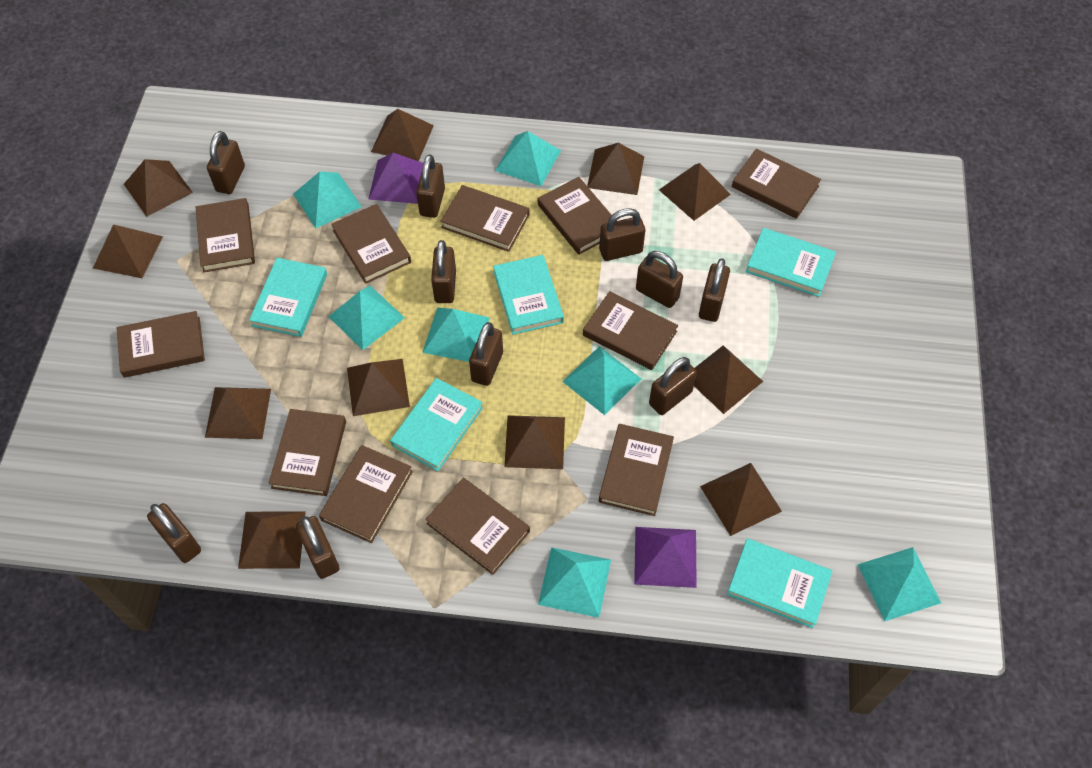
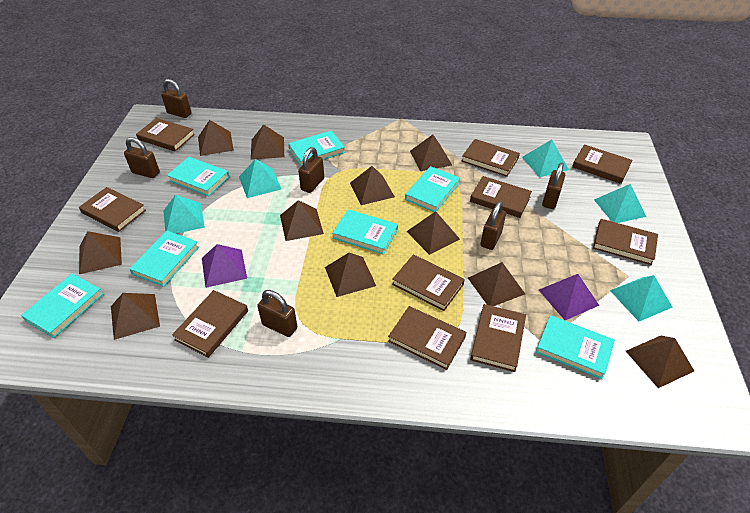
brown book: [117,311,205,378] [196,198,255,272] [269,409,346,496] [319,445,413,543] [331,204,411,284] [425,478,530,575] [441,185,530,252] [538,177,612,255] [583,291,678,370] [599,424,674,516] [732,149,821,219] = 11 -> [79,187,146,232] [136,118,195,152] [172,290,248,358] [388,306,466,370] [392,254,465,311] [462,139,520,177] [470,176,532,218] [470,304,526,372] [572,144,632,184] [593,219,658,265] = 10
brown padlock: [147,503,201,563] [207,131,245,194] [296,516,340,579] [416,155,445,218] [431,240,456,303] [469,322,503,386] [599,208,645,261] [636,251,683,308] [649,357,697,415] [699,258,730,322] = 10 -> [124,137,160,178] [161,79,192,118] [257,290,297,337] [298,147,324,193] [480,201,506,250] [542,162,565,209] = 6
turquoise book: [249,258,327,337] [390,378,483,471] [493,255,564,335] [727,538,832,628] [746,228,836,297] = 5 -> [21,274,103,338] [129,231,199,287] [167,157,230,196] [288,130,345,166] [332,209,398,254] [405,166,460,212] [536,315,615,379] = 7
turquoise pyramid: [293,171,362,228] [328,286,405,350] [422,307,490,362] [495,131,561,186] [538,547,611,618] [562,346,641,415] [857,547,941,621] = 7 -> [163,195,205,234] [239,159,282,198] [522,140,569,177] [594,184,646,223] [610,275,672,321] = 5

